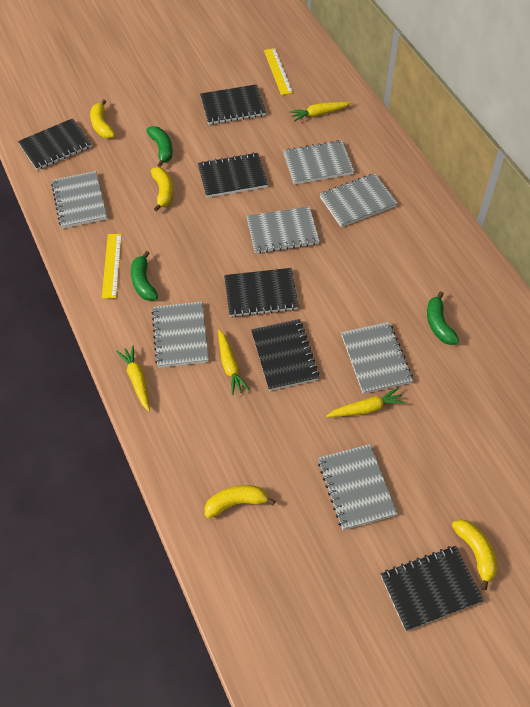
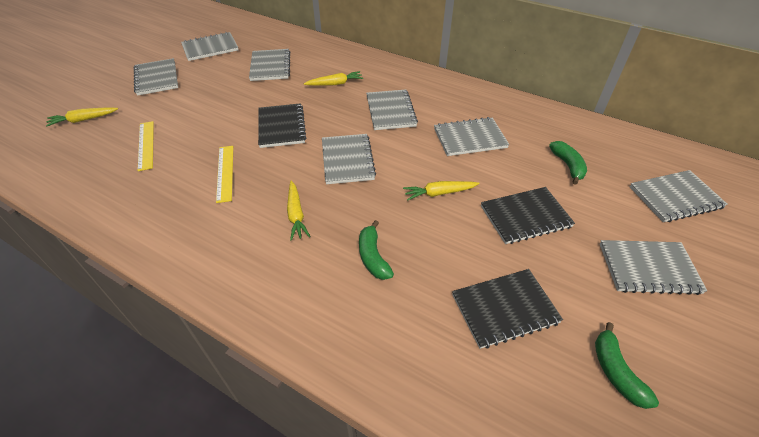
black notebook: [18,118,92,170] [198,153,268,198] [200,84,266,125] [224,268,299,317] [251,319,320,391] [381,546,484,631] = 6 -> [258,103,307,148] [452,269,563,349] [481,187,575,244] = 3
grey notebook: [51,171,107,229] [152,302,209,368] [246,206,320,254] [283,140,354,185] [318,444,397,530] [320,173,398,227] [341,322,413,394] = 7 -> [134,58,178,96] [181,32,238,61] [249,49,290,81] [322,134,376,184] [366,90,418,130] [434,117,509,156] [600,240,707,295] [630,170,728,222] = 8
yellow banana: [90,99,115,138] [151,167,174,212] [204,485,275,518] [452,519,497,590] = 4 -> none = 0

